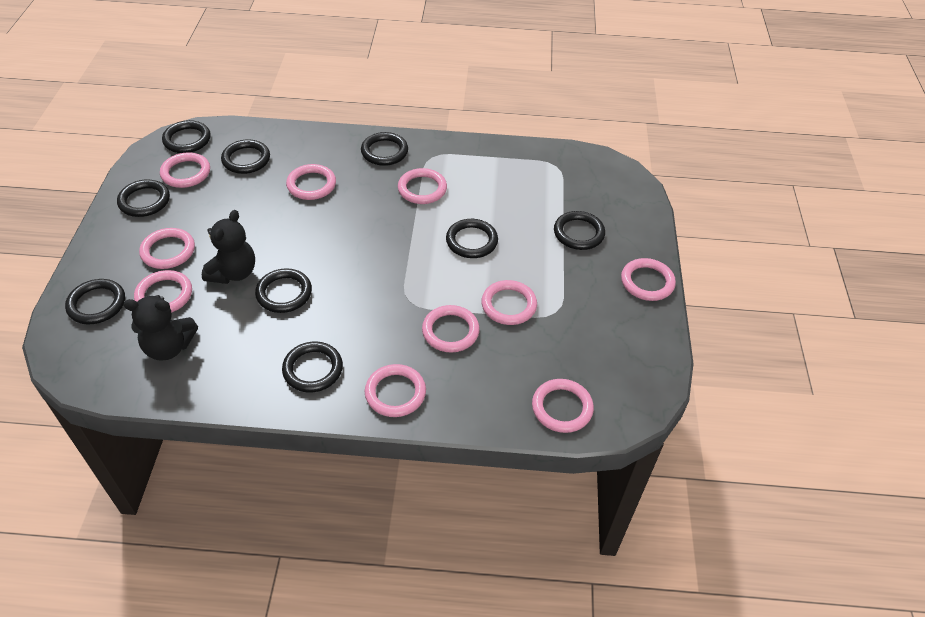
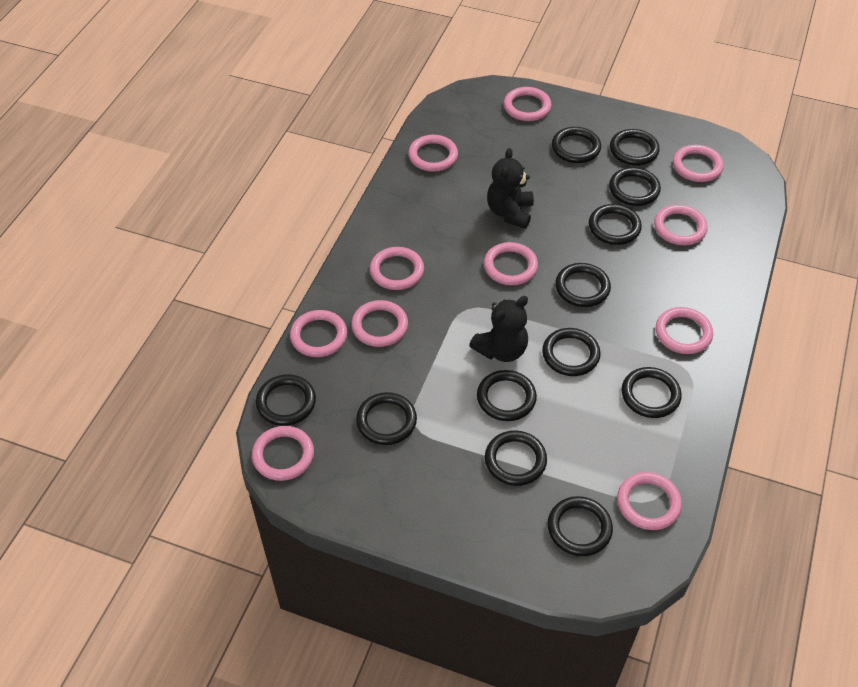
black ring: [65,279,125,324] [117,179,170,217] [162,120,211,153] [221,139,270,174] [255,268,312,313] [282,341,343,393] [361,132,408,166] [446,219,498,258] [554,211,605,250] = 9 -> [256,374,316,426] [356,392,417,445] [477,370,537,421] [485,430,547,486] [542,328,601,376] [547,496,613,556] [552,127,601,163] [555,263,611,307] [589,204,642,245] [609,167,661,206] [610,129,660,166] [621,367,682,418] = 12
pink ring: [134,270,192,313] [139,228,195,269] [160,152,210,188] [286,164,336,200] [365,364,426,417] [398,168,447,204] [422,305,480,352] [481,280,537,325] [532,379,594,433] [621,258,676,301] = 10 -> [252,426,314,481] [290,310,347,357] [351,300,408,347] [370,247,424,290] [408,135,458,172] [484,242,538,285] [504,87,551,121] [617,472,682,530] [654,205,708,245] [656,307,713,354] [673,145,724,182] = 11

